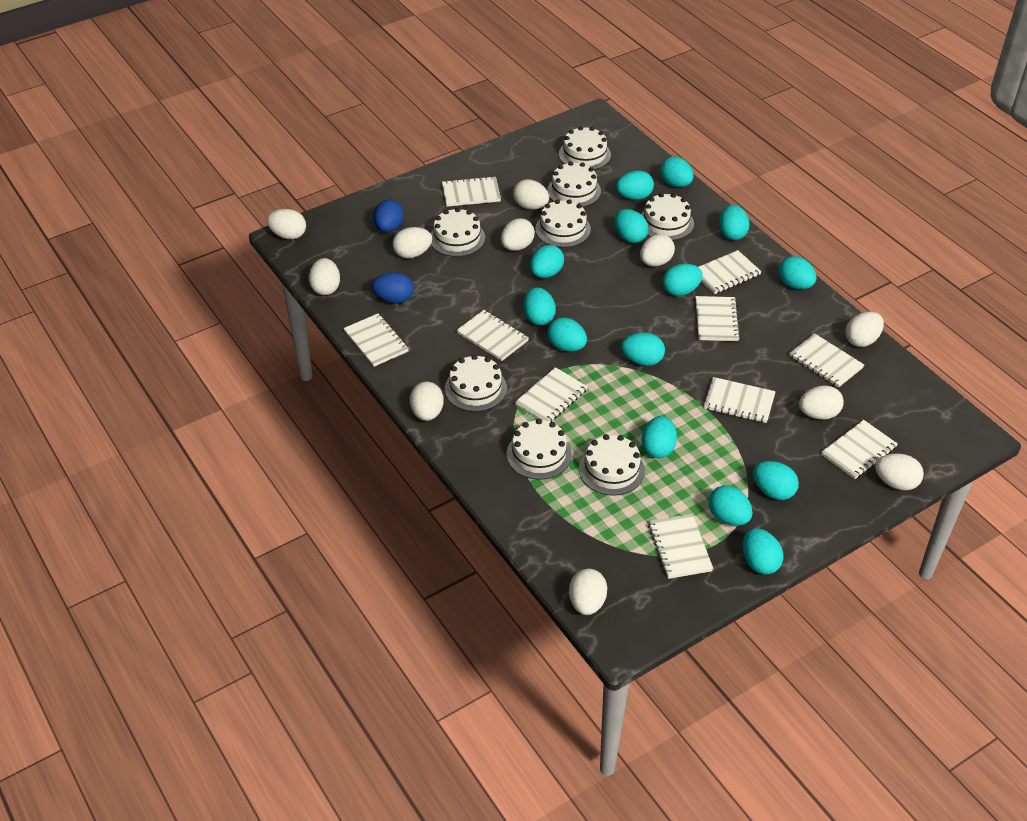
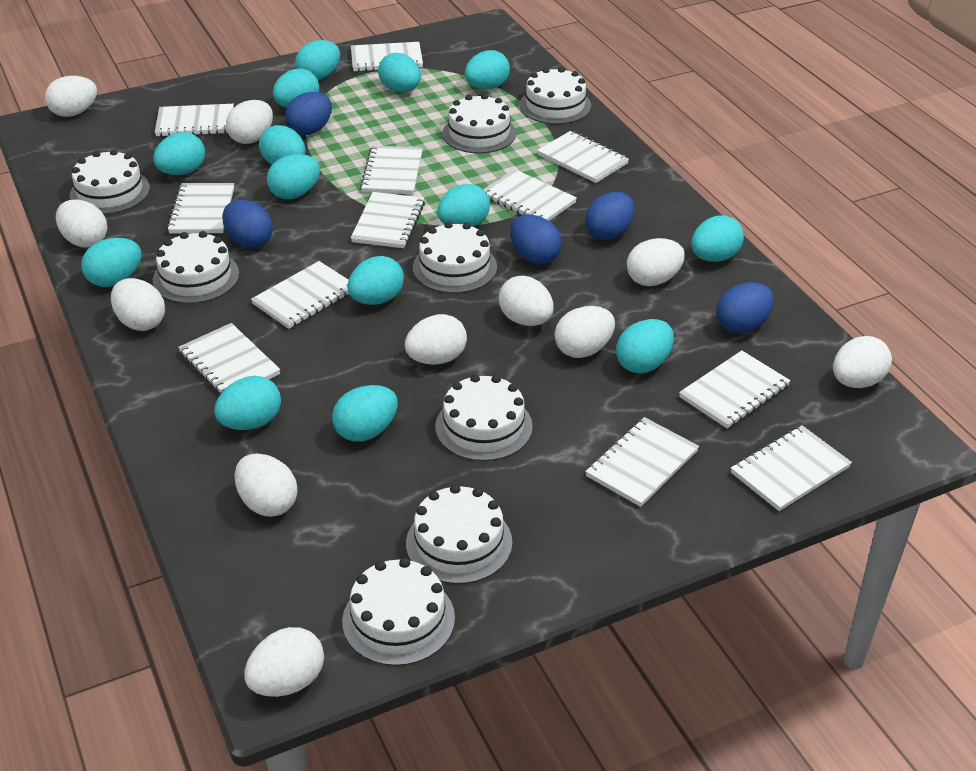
blue egg: [372,272,414,304] [373,200,404,232] = 2 -> [222,200,273,248] [285,92,332,135] [510,215,562,264] [585,192,635,240] [717,282,774,334] = 5
white notebook: [343,313,409,367] [442,176,501,207] [457,310,529,361] [515,367,588,422] [648,514,713,579] [695,296,741,341] [699,250,762,294] [704,377,776,423] [789,333,864,388] [821,420,898,479] = 10 -> [155,104,234,137] [167,183,234,233] [178,323,280,395] [251,261,349,329] [351,42,423,72] [351,192,425,248] [360,146,423,194] [483,169,577,221] [537,131,629,183] [585,417,699,507] [679,350,791,429] [731,425,852,511] = 12

